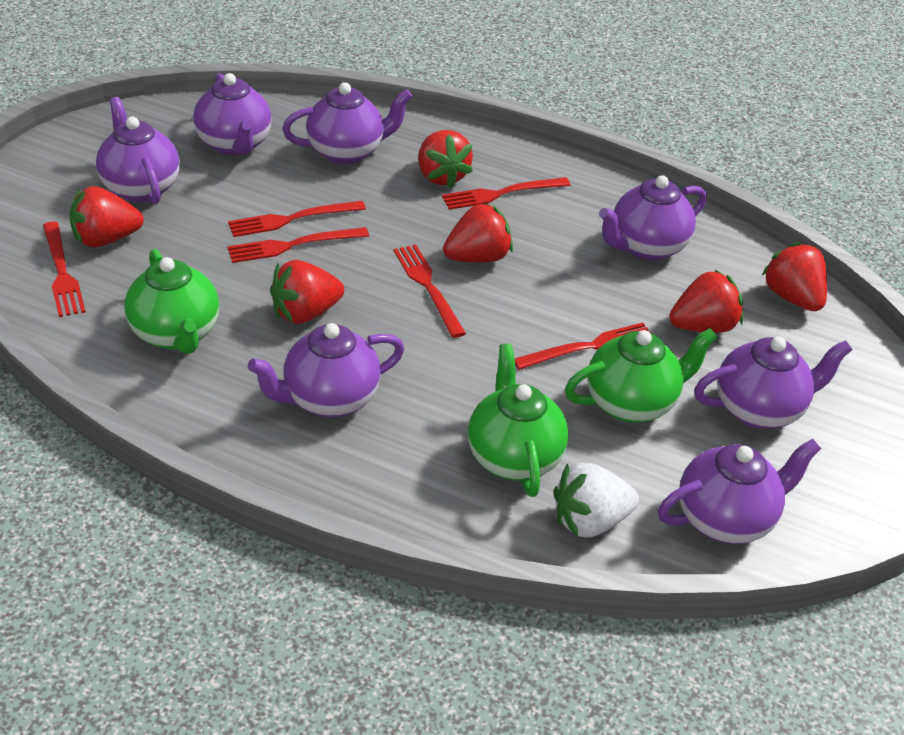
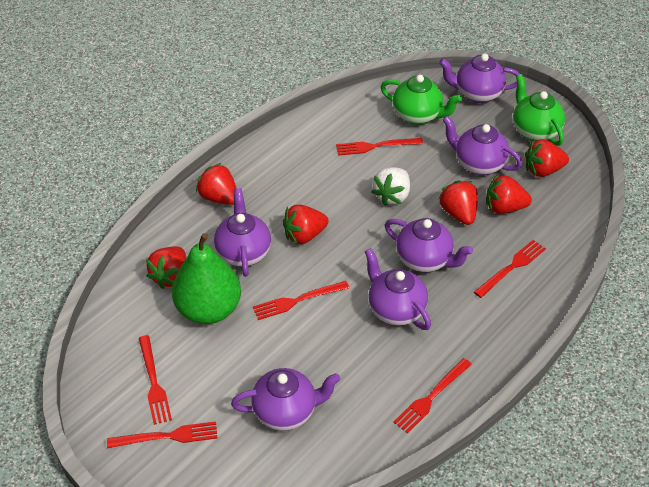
green pear: none = 0 -> [172,233,241,324] = 1
green teapot: [124,249,219,354] [468,344,569,497] [565,328,717,423] = 3 -> [381,75,462,125] [513,74,565,146] = 2
purple teapot: [96,97,179,204] [193,73,272,155] [248,323,405,417] [282,82,413,164] [599,175,707,260] [658,439,821,544] [694,337,852,429] = 7 -> [214,188,271,277] [231,368,340,431] [365,248,431,330] [385,218,473,272] [439,54,520,103] [442,116,522,175] = 6

